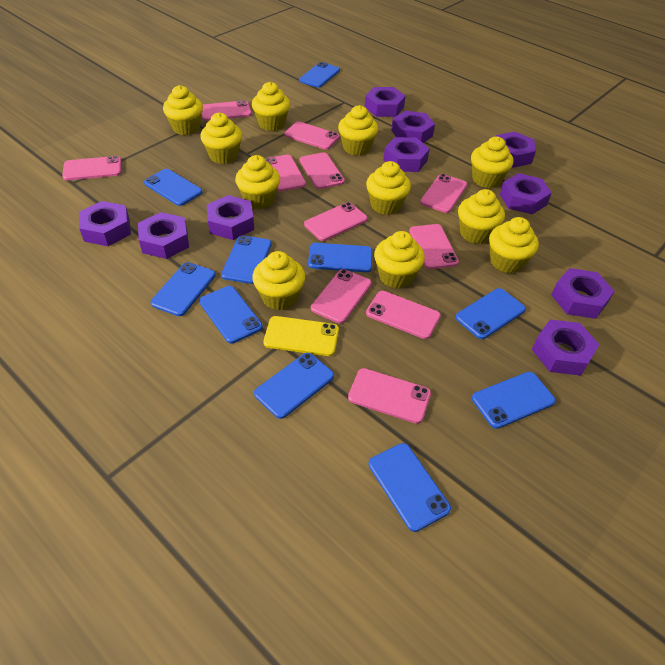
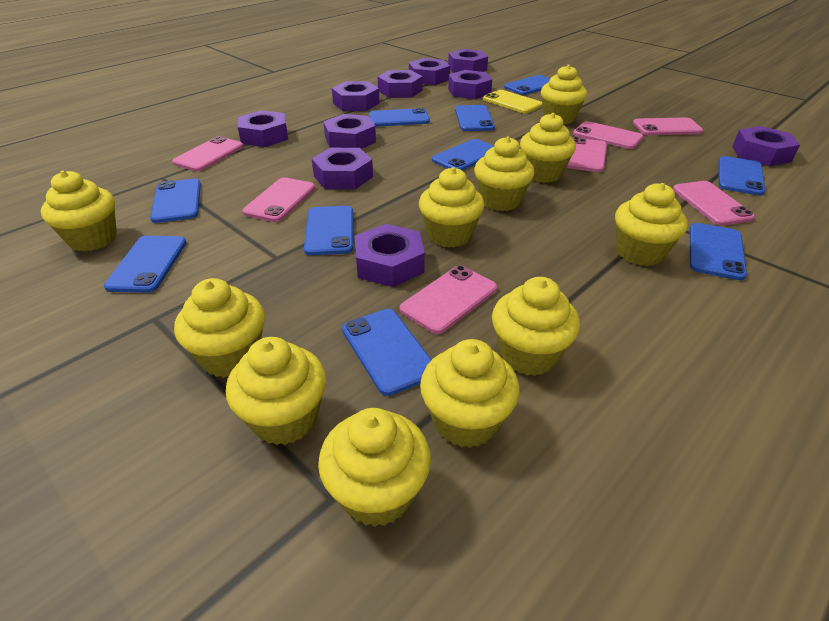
pink phone: [62,156,122,181] [202,100,252,121] [265,155,306,191] [285,121,340,150] [300,152,345,189] [304,202,368,241] [311,269,372,324] [348,368,431,424] [366,291,441,339] [409,224,459,269] [420,174,467,213] = 11 -> [172,136,244,171] [242,177,315,222] [400,265,497,334] [566,137,607,172] [573,121,643,149] [633,117,703,135] [673,181,755,226] = 7

